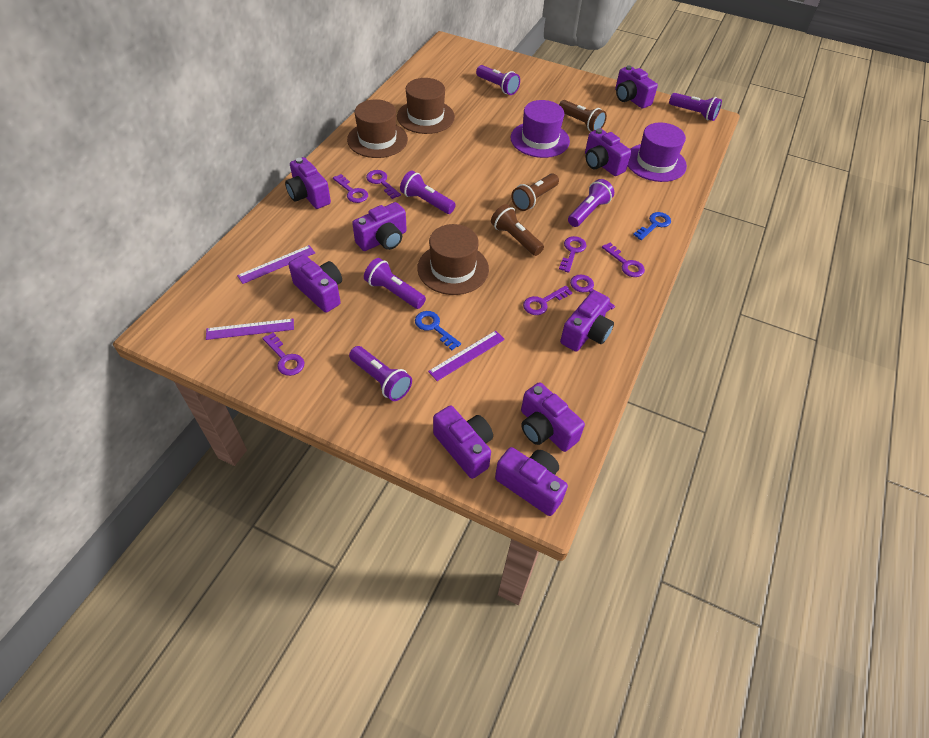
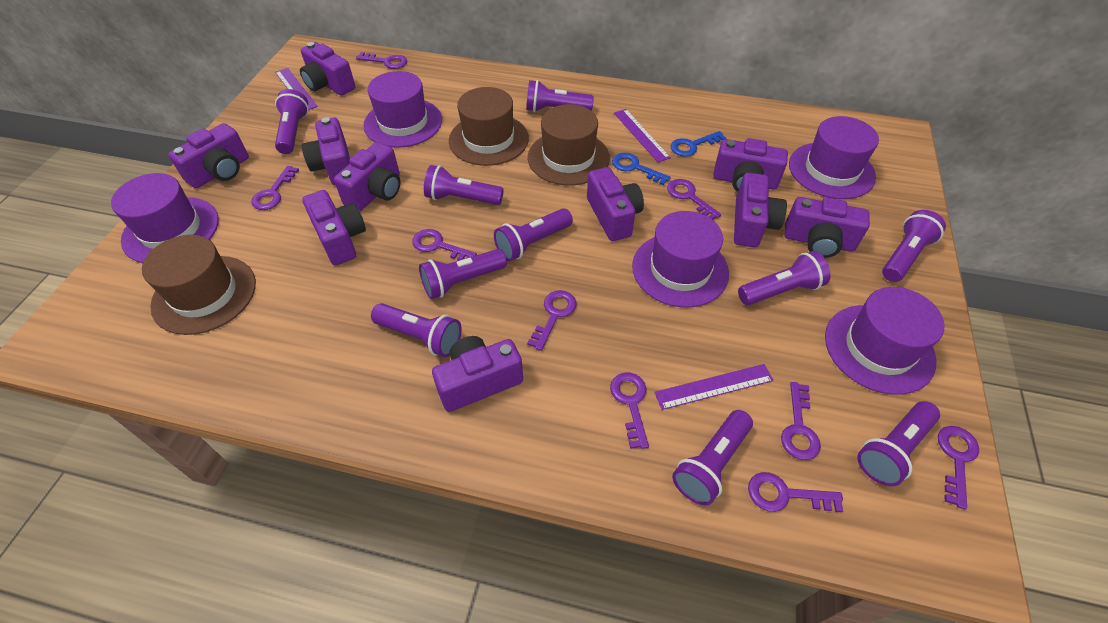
brown flashlight: [491,204,544,256] [511,173,559,211] [559,100,607,131] = 3 -> none = 0
purple camera: [285,157,331,209] [288,255,342,313] [352,202,407,251] [433,406,493,479] [495,447,568,516] [521,382,585,452] [560,290,614,352] [585,128,631,176] [615,65,658,109] = 9 -> [168,123,249,188] [300,42,355,96] [302,117,350,185] [302,190,366,265] [334,142,400,211] [432,336,523,412] [587,167,644,241] [713,138,788,192] [734,173,787,247] [784,197,870,258] = 10
purple flashlight: [349,346,412,401] [364,258,426,309] [400,171,456,214] [476,65,520,95] [568,179,614,227] [669,93,722,121] = 6 -> [275,89,309,154] [371,303,462,357] [419,249,507,299] [424,165,504,205] [494,208,573,261] [526,80,594,112] [672,410,753,505] [738,251,831,305] [857,401,940,486] [882,210,946,282] = 10
purple hat: [511,100,570,158] [628,123,687,182] = 2 -> [111,173,219,263] [363,71,442,148] [632,211,729,307] [789,116,879,199] [825,287,944,395] = 5
purple key: [262,332,305,376] [333,174,368,203] [366,170,401,199] [523,286,572,315] [559,236,587,273] [570,275,615,312] [602,243,645,277] = 7 -> [251,166,299,210] [356,52,407,69] [412,229,477,261] [527,290,576,351] [610,373,649,449] [667,179,721,220] [748,472,843,512] [781,382,821,460] [938,426,979,509] = 9

